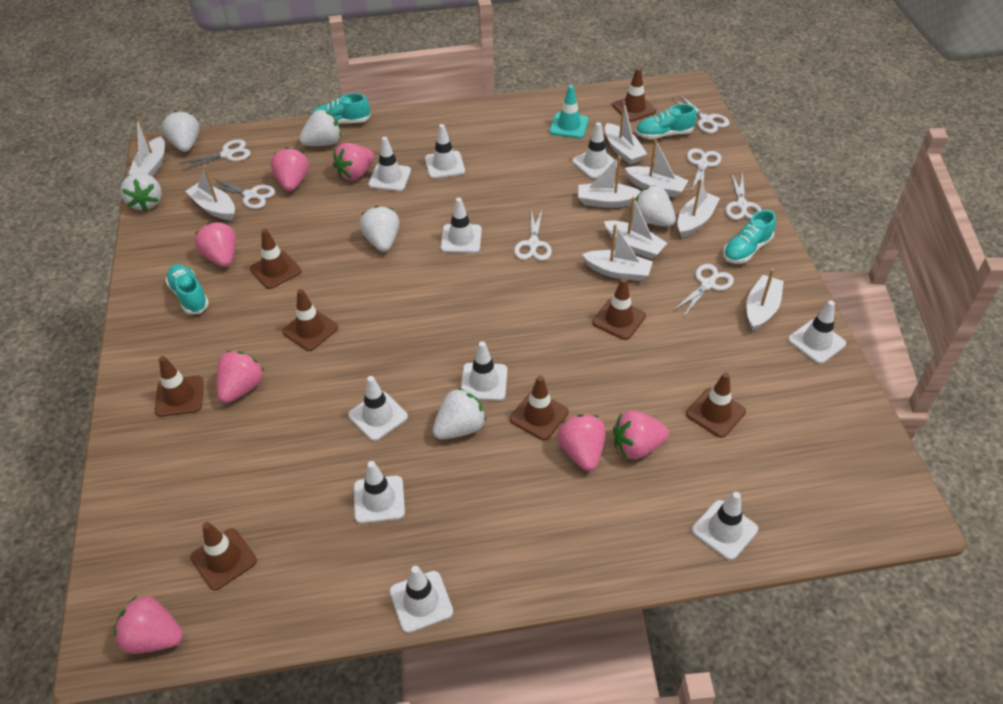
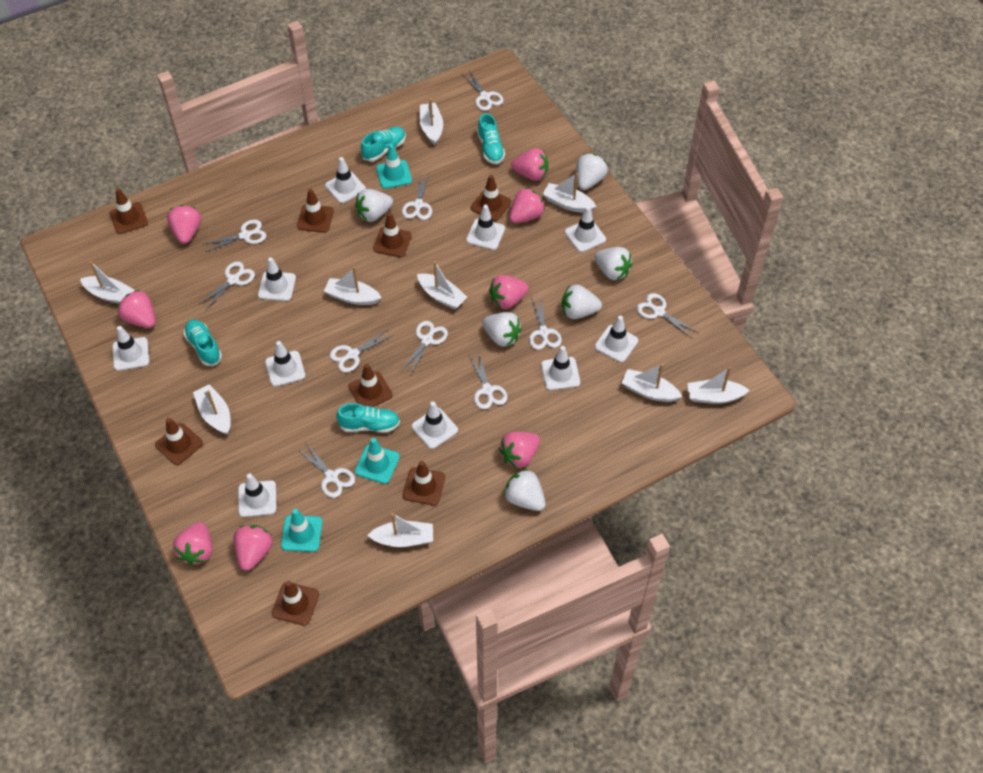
pink strawberry: [114,596,183,654] [195,222,236,267] [216,351,264,403] [271,147,309,191] [333,143,374,180] [557,414,606,471] [613,410,669,460] = 7 -> [117,290,156,328] [167,205,201,244] [173,522,213,566] [234,525,273,571] [489,275,529,309] [499,432,540,469] [509,188,545,223] [511,148,548,181] = 8
turquoise traffic cone: [549,85,589,138] = 1 -> [281,509,323,552] [355,438,400,484] [376,144,412,189] = 3
white scissors: [179,139,251,171] [213,178,275,209] [514,210,552,261] [672,95,729,133] [673,264,734,316] [687,148,721,192] [725,173,762,220] = 7 -> [198,261,255,311] [202,220,266,252] [297,442,355,498] [330,329,394,372] [401,321,448,375] [402,174,432,220] [462,70,504,111] [468,351,508,409] [529,297,562,350] [636,293,698,338] = 10

